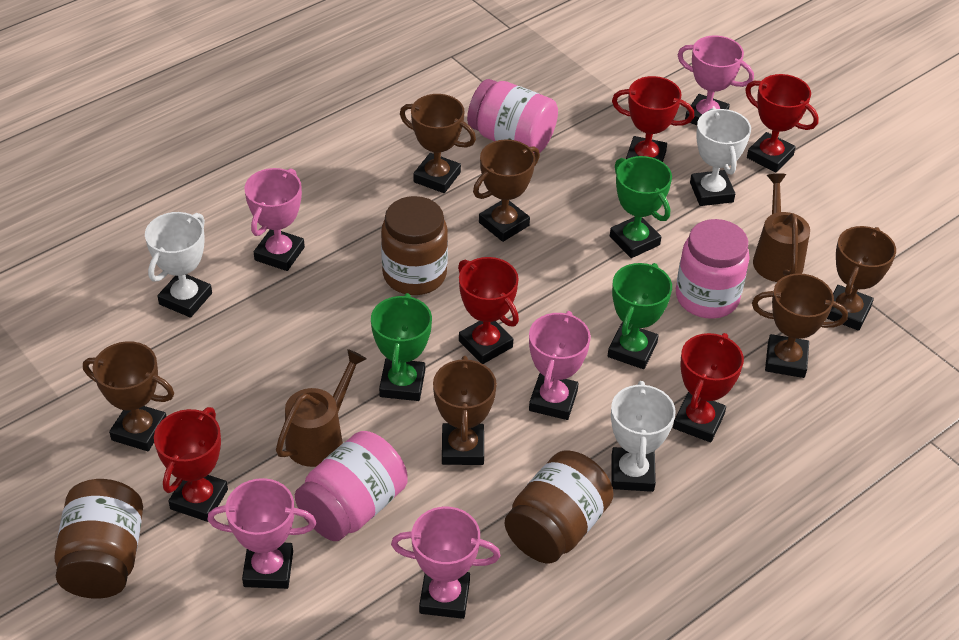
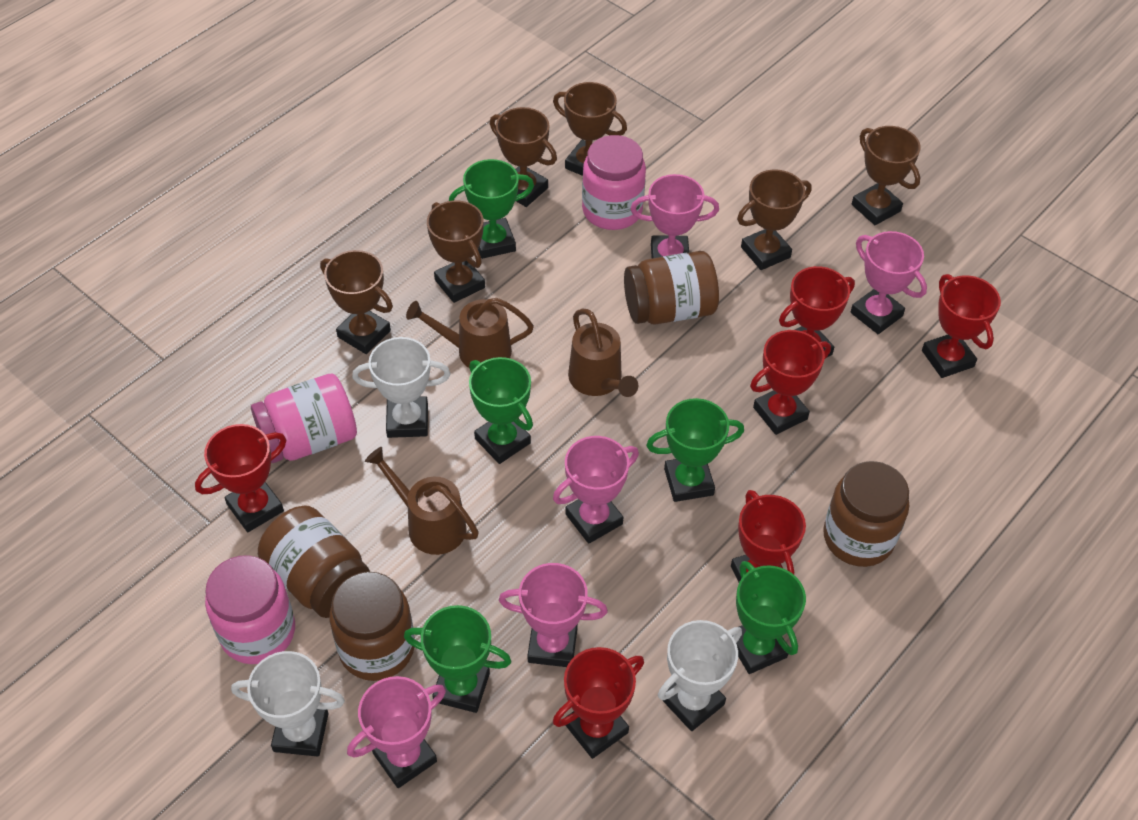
brown jar: [54,479,143,598] [381,196,448,295] [505,451,614,563] = 3 -> [258,505,370,618] [329,572,415,681] [624,251,719,325] [823,461,909,567] = 4
brown watering can: [276,349,367,467] [753,173,810,282] = 2 -> [365,447,479,555] [406,298,534,368] [568,309,639,397] = 3
green trophy: [371,293,432,401] [608,263,672,369] [610,156,672,258] = 3 -> [404,605,512,713] [449,159,534,259] [469,357,533,464] [646,398,744,502] [733,561,806,674] = 5
red trophy: [154,407,228,522] [458,257,519,364] [612,76,694,162] [673,333,744,442] [745,74,819,172] = 5 -> [195,424,286,532] [553,647,644,759] [731,490,806,582] [750,330,831,435] [779,266,855,357] [922,274,1001,378] = 6

